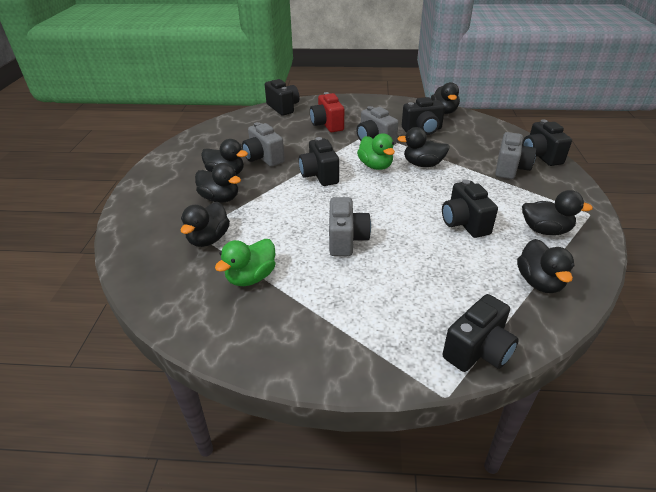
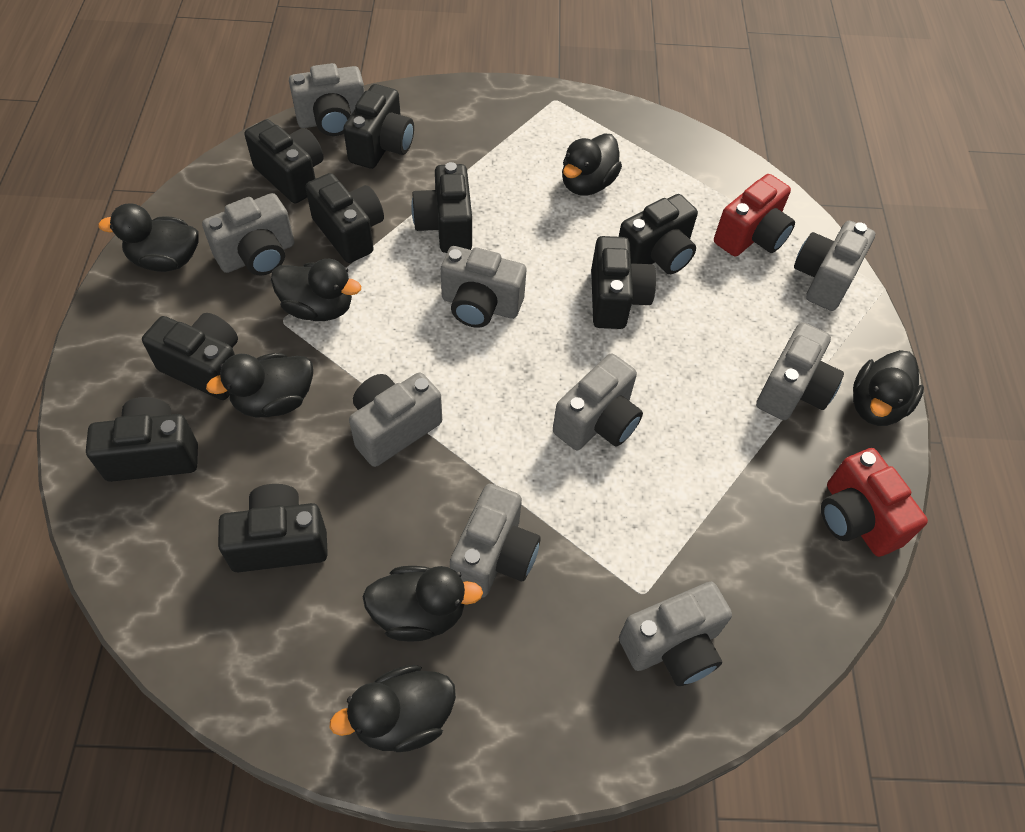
black camera: [265,79,300,115] [299,137,339,186] [402,97,445,135] [442,179,498,238] [443,294,519,372] [522,119,572,166] = 6 -> [86,397,198,482] [142,313,238,400] [218,484,328,572] [244,119,324,203] [305,173,384,263] [343,84,414,169] [411,162,472,253] [591,236,656,329] [619,194,698,274] = 9
green duck: [215,239,276,286] [357,133,395,170] = 2 -> none = 0
grey camera: [242,122,285,167] [329,197,371,256] [357,106,398,145] [495,132,536,179] = 4 -> [202,193,294,275] [289,63,365,136] [349,372,442,467] [441,246,526,328] [450,484,541,598] [553,353,643,450] [619,582,732,686] [756,322,844,420] [794,221,875,311] = 9
red camera: [310,92,344,132] = 1 -> [714,174,795,257] [821,448,928,557] = 2

